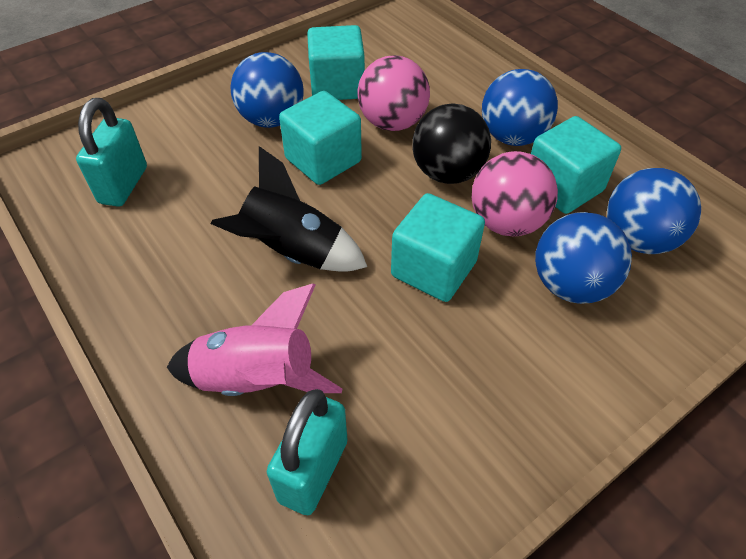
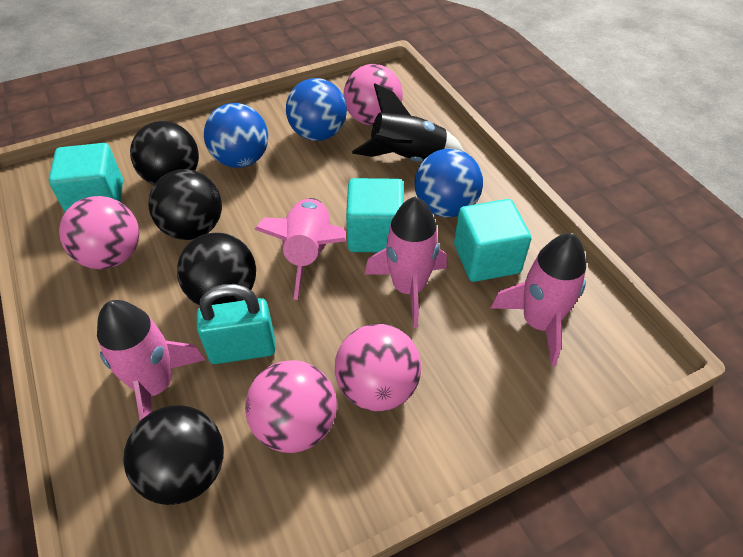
black ball: [412,104,491,184] = 1 -> [123,405,224,505] [130,121,199,185] [148,169,222,240] [177,232,256,306] = 4
blue ball: [230,52,304,128] [482,69,558,146] [535,212,632,304] [607,168,701,254] = 4 -> [204,103,268,168] [286,78,347,141] [414,149,483,217] = 3
pink ball: [357,55,430,131] [472,151,558,236] = 2 -> [59,196,139,269] [245,360,337,453] [335,324,421,411] [343,64,403,126] = 4
pink rocket: [167,283,342,396] = 1 -> [97,300,205,421] [254,198,346,300] [365,196,447,328] [491,233,586,366] = 4
turquoise cube: [279,91,362,185] [307,25,365,100] [391,193,485,302] [531,116,621,214] = 4 -> [48,143,123,212] [346,178,404,252] [454,199,531,282] = 3
turquoise padlock: [76,98,147,207] [267,389,347,515] = 2 -> [197,284,276,364] = 1

